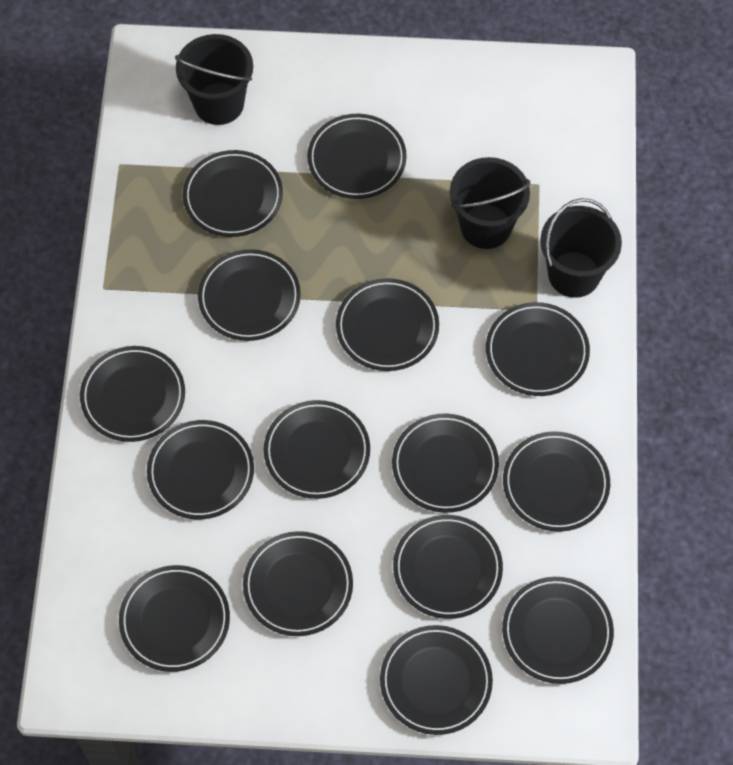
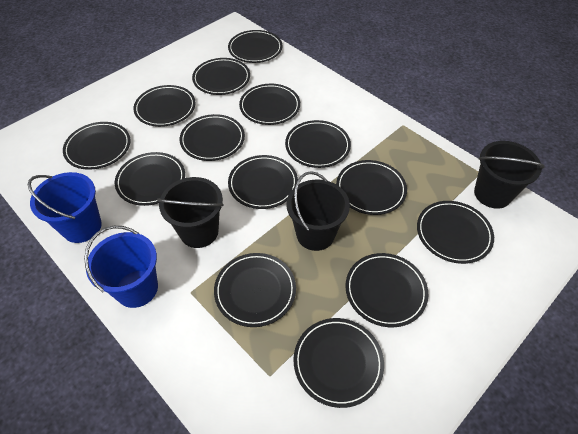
black plate: [80,346,185,442] [119,565,230,672] [147,420,254,519] [183,150,283,237] [198,249,301,341] [243,531,353,636] [264,400,370,499] [307,114,407,199] [336,278,439,371] [380,625,493,735] [392,414,499,513] [393,515,503,619] [486,302,590,396] [502,577,614,684] [503,431,610,532] = 15 -> [63,122,131,170] [115,152,185,206] [133,85,196,127] [180,114,245,161] [192,58,250,95] [214,253,296,327] [228,30,283,63] [228,155,298,209] [239,84,300,125] [285,120,351,168] [294,318,384,408] [336,160,407,215] [345,253,428,327] [417,201,494,264] = 14
blue bucket: none = 0 -> [28,172,102,243] [84,226,158,308] = 2

